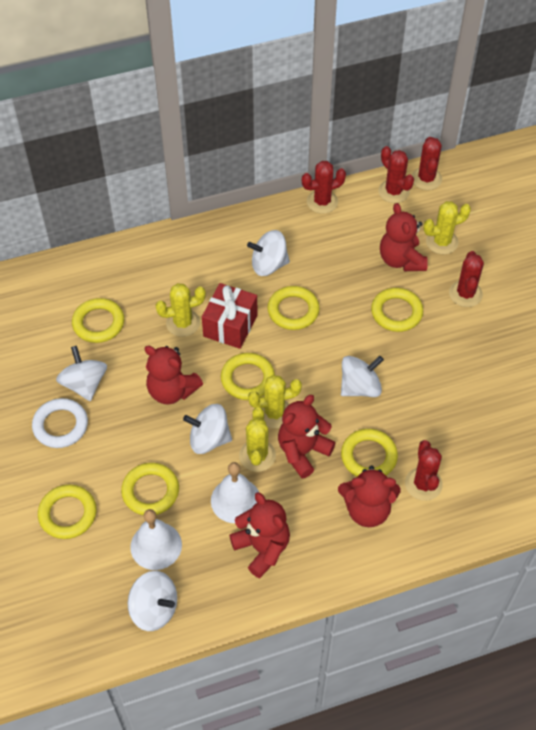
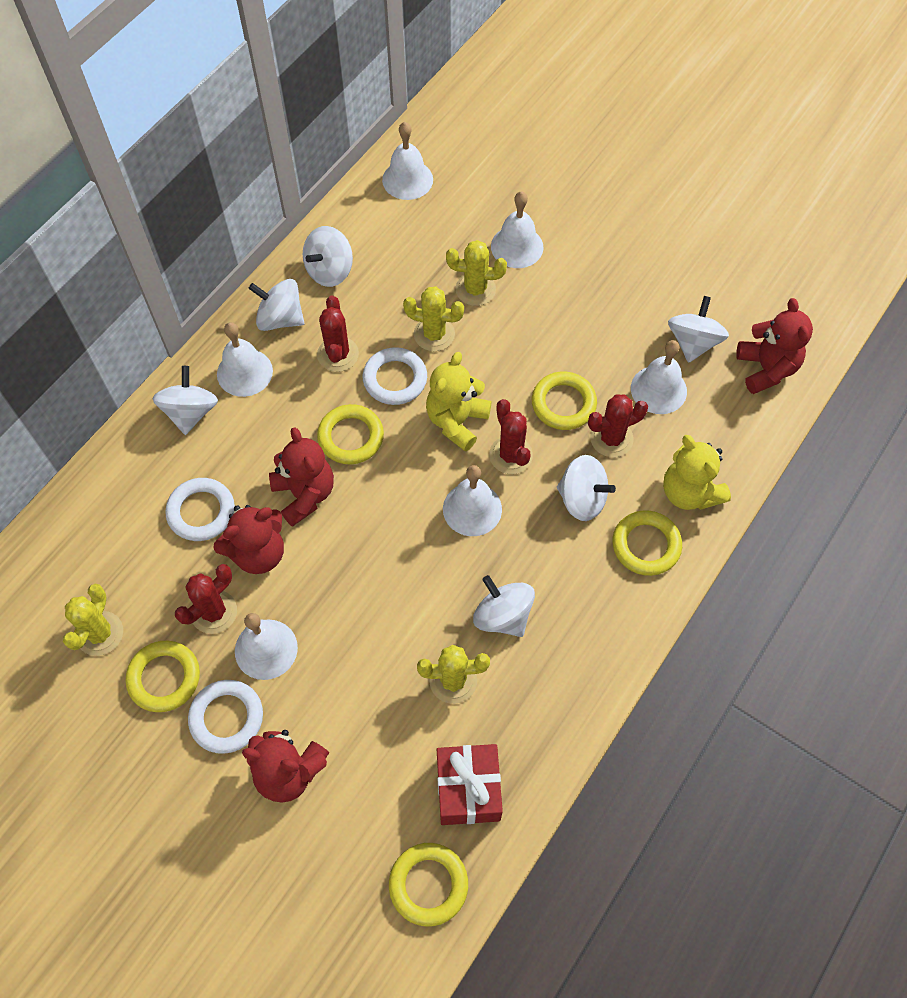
red cactus: [302,161,346,214] [378,146,414,203] [405,440,443,501] [412,137,442,190] [449,251,484,307] = 5 -> [175,564,237,634] [317,296,359,372] [489,399,533,474] [588,394,648,457] = 4
red teddy bear: [145,346,203,405] [229,492,290,578] [278,395,336,479] [338,466,401,527] [380,203,428,271] = 5 -> [213,505,284,574] [242,730,329,803] [269,427,334,527] [736,298,813,394] = 4
white bell: [130,509,182,570] [211,462,259,523] = 2 -> [217,322,273,397] [235,613,298,680] [382,122,433,200] [443,465,502,536] [491,191,544,268] [631,340,687,414] = 6
white ring: [32,398,88,448] = 1 -> [165,478,235,541] [188,680,263,754] [363,347,427,405] = 3
white spinning top: [56,346,107,401] [128,571,177,631] [183,404,232,454] [247,230,290,276] [341,356,384,397] = 5 -> [152,366,218,435] [249,279,304,331] [303,226,353,287] [473,575,535,637] [557,455,616,521] [668,296,729,363] = 6
yellow ring: [38,485,96,539] [72,298,124,343] [121,463,179,515] [221,353,275,400] [268,286,320,330] [341,429,398,477] [371,288,423,332] = 7 -> [126,641,200,712] [317,404,384,464] [389,843,468,927] [532,372,597,430] [612,510,682,576] = 5
yellow teddy bear: none = 0 -> [426,352,492,452] [663,435,731,510] = 2

